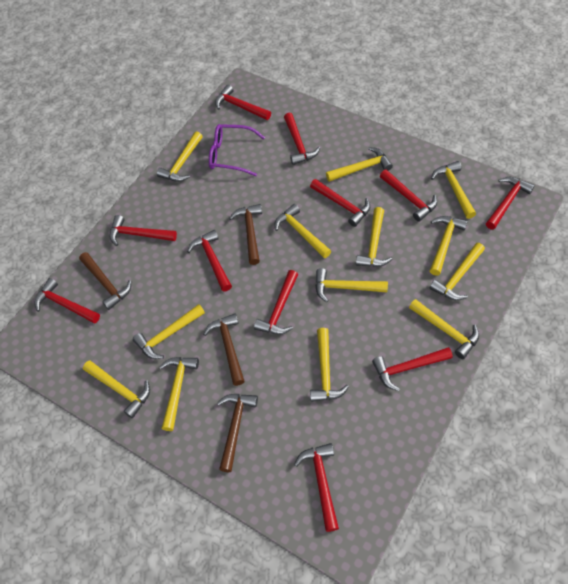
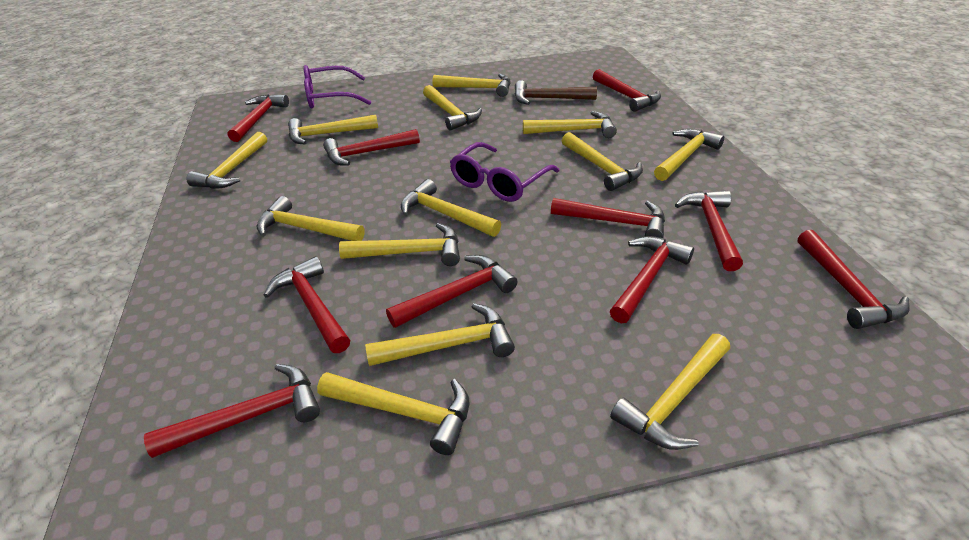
brown hammer: [79,252,131,310] [203,313,245,386] [217,394,258,472] [229,204,262,265] = 4 -> [515,80,597,105] = 1
purple glasses: [209,124,265,176] = 1 -> [304,65,371,108] [450,142,560,202] = 2
red hammer: [35,278,100,324] [110,215,177,246] [187,230,232,292] [215,85,271,120] [254,270,298,335] [284,113,320,165] [294,443,339,532] [310,179,370,227] [372,347,453,391] [380,170,437,222] [486,177,535,230] = 11 -> [144,364,320,458] [228,94,289,142] [263,256,350,353] [323,129,420,166] [386,255,518,328] [551,198,665,238] [593,69,661,112] [610,236,694,323] [675,190,743,271] [798,230,910,329] = 10

